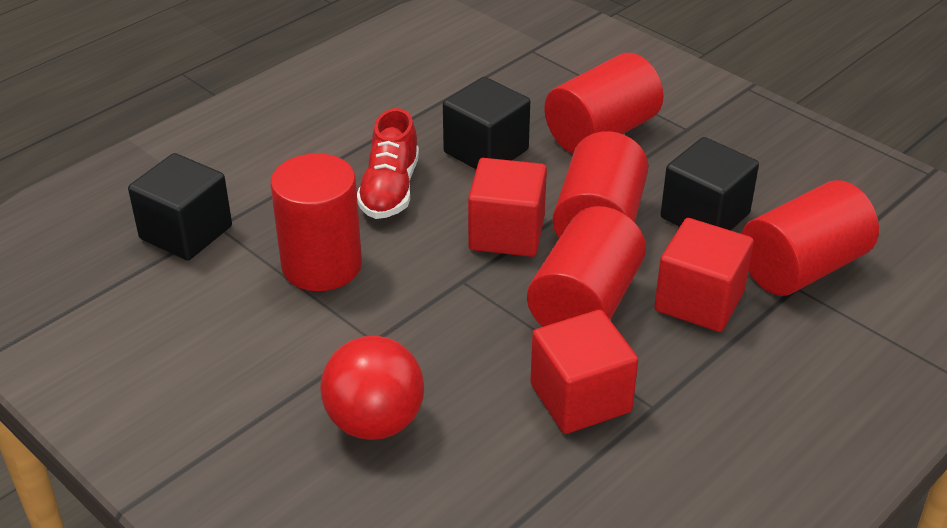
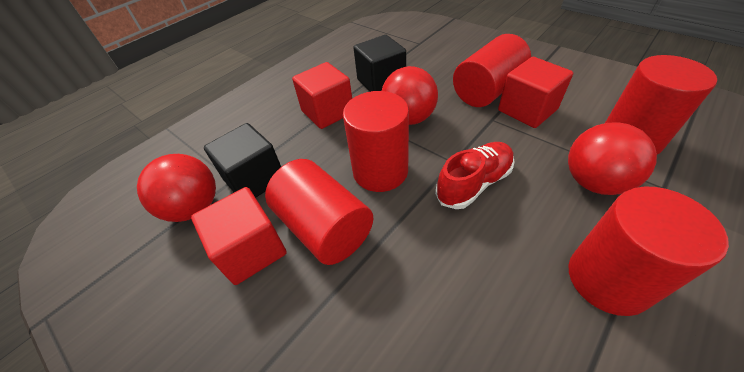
black cube: [128,153,232,260] [443,77,530,169] [661,137,759,230] = 3 -> [204,123,281,198] [353,35,406,92] = 2
red ball: [320,336,424,440] = 1 -> [137,154,216,222] [382,66,438,125] [568,122,657,195] = 3

